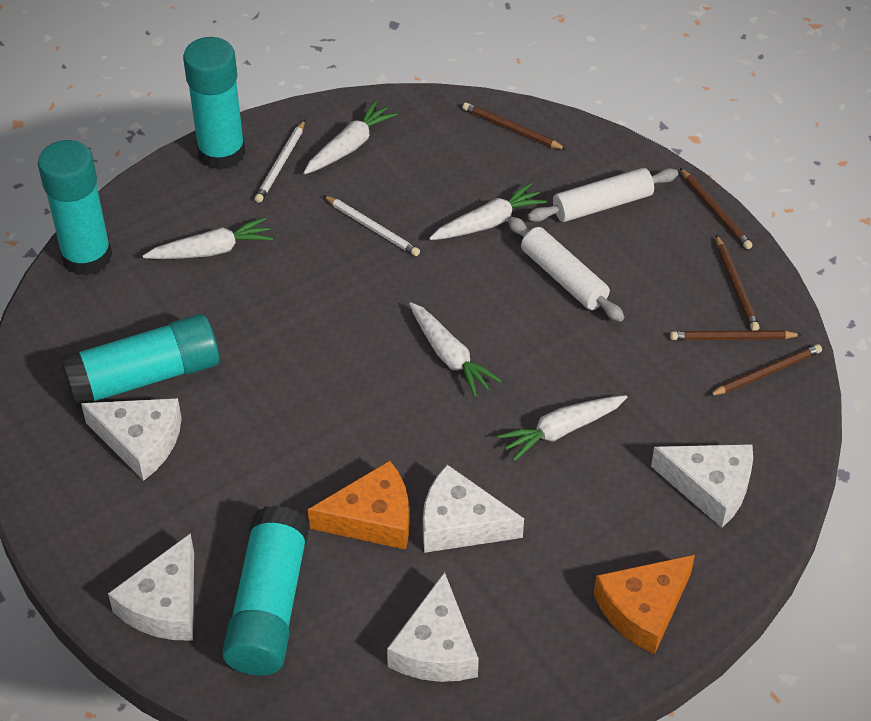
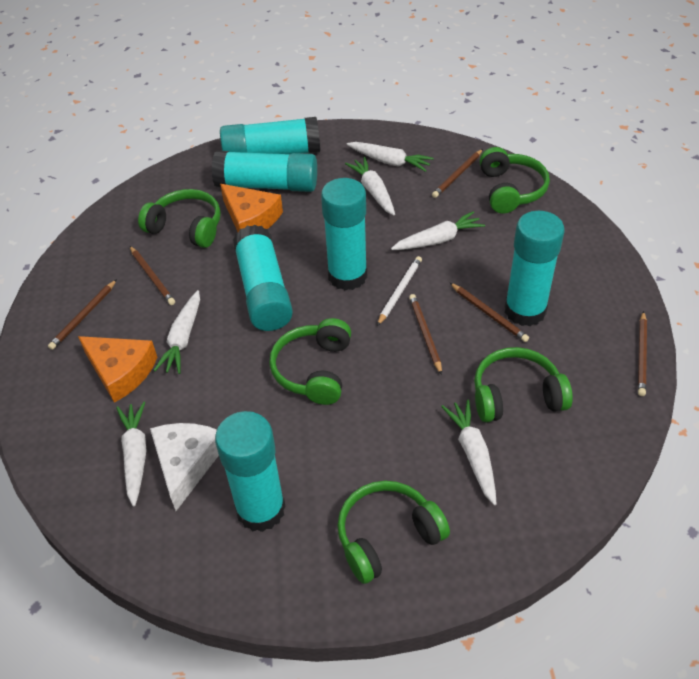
brown pencil: [462,102,567,150] [670,330,802,340] [680,168,753,250] [708,344,822,396] [716,235,759,331] = 5 -> [48,279,117,350] [130,246,175,305] [409,294,442,375] [432,149,483,198] [450,283,529,342] [638,311,647,396] = 6
green headphones: none = 0 -> [138,189,221,248] [269,318,351,405] [337,481,450,584] [474,347,573,422] [480,147,550,213] = 5
turquoise glue stick: [38,140,112,276] [60,314,219,408] [183,37,246,170] [222,505,309,676] = 4 -> [212,151,317,192] [215,411,286,532] [220,117,320,154] [233,225,293,331] [321,178,367,290] [504,211,564,326] = 6
white carrot: [143,217,273,259] [303,101,398,174] [409,302,502,397] [429,183,547,240] [497,395,627,461] = 5 -> [116,402,146,507] [154,290,200,374] [345,157,395,215] [347,142,434,172] [391,211,485,250] [441,399,497,505] = 6
white cheese: [81,398,182,481] [108,533,194,640] [387,572,479,682] [423,465,524,553] [651,444,753,528] = 5 -> [150,423,219,511] = 1
white pencil: [255,120,305,203] [323,195,420,256] = 2 -> [377,256,422,326] = 1
white rolling pin: [508,217,624,322] [527,168,678,222] = 2 -> none = 0

